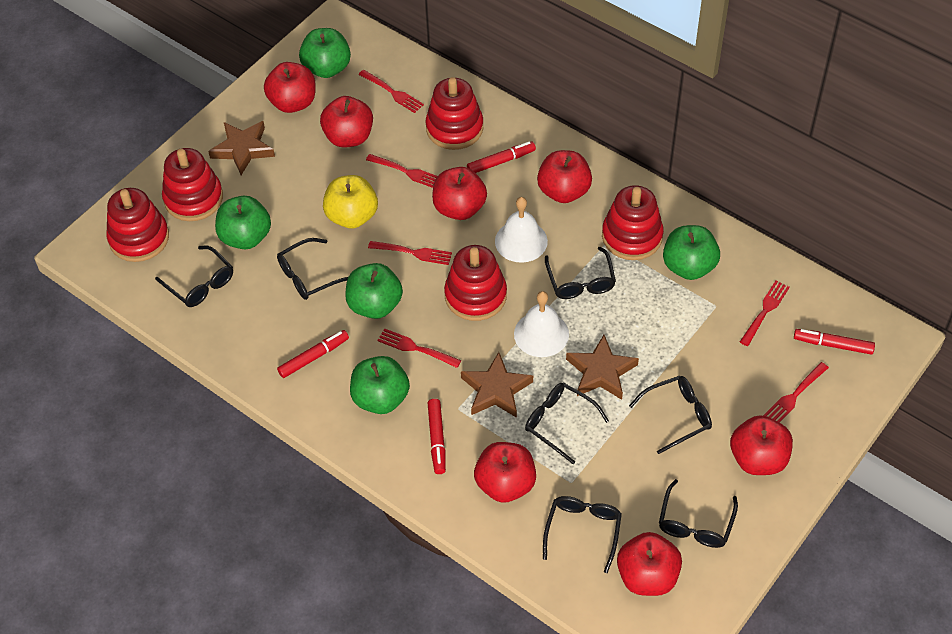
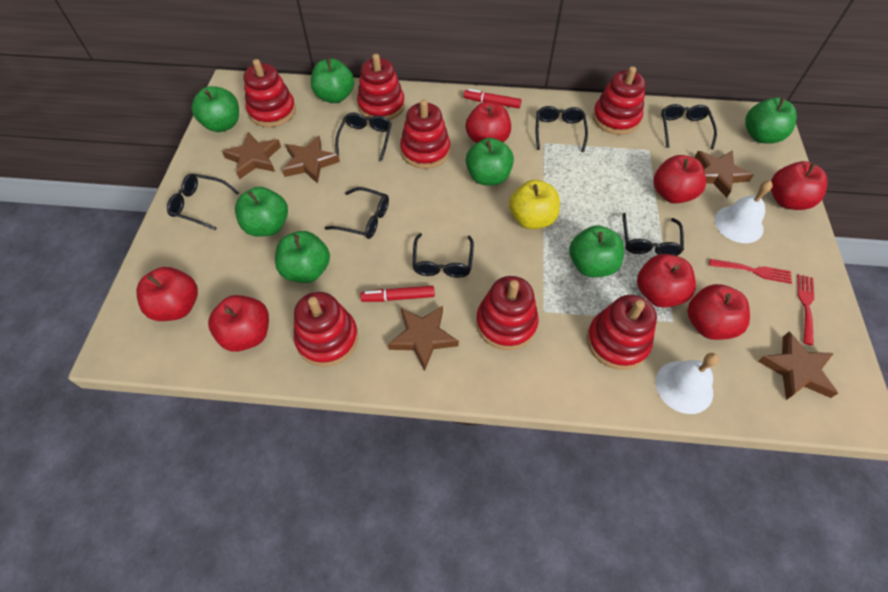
brown star: [208,121,275,175] [461,352,533,418] [566,335,639,400] = 3 -> [222,132,281,179] [282,136,340,184] [388,306,459,371] [694,150,754,198] [758,332,838,400] = 5
green apple: [215,196,271,249] [299,28,351,78] [345,263,403,319] [350,356,410,414] [663,225,720,280] = 5 -> [192,86,239,132] [235,187,288,237] [275,231,330,283] [311,58,354,103] [466,138,514,185] [569,225,624,277] [745,97,797,144] = 7
red fork: [358,70,424,113] [366,154,438,188] [368,241,452,265] [377,328,461,368] [740,281,790,346] [763,362,829,422] = 6 -> [709,259,792,284] [797,274,814,345] = 2
red marker: [277,330,349,378] [428,399,446,474] [467,141,536,173] [794,329,875,355] = 4 -> [360,286,435,302] [464,89,521,108] = 2
red stacking toy: [106,188,169,262] [162,148,223,221] [426,77,483,150] [444,245,507,321] [602,185,664,260] = 5 -> [243,59,296,127] [294,292,358,367] [357,54,405,120] [400,100,450,169] [476,276,539,350] [587,295,657,370] [593,66,646,135] = 7

